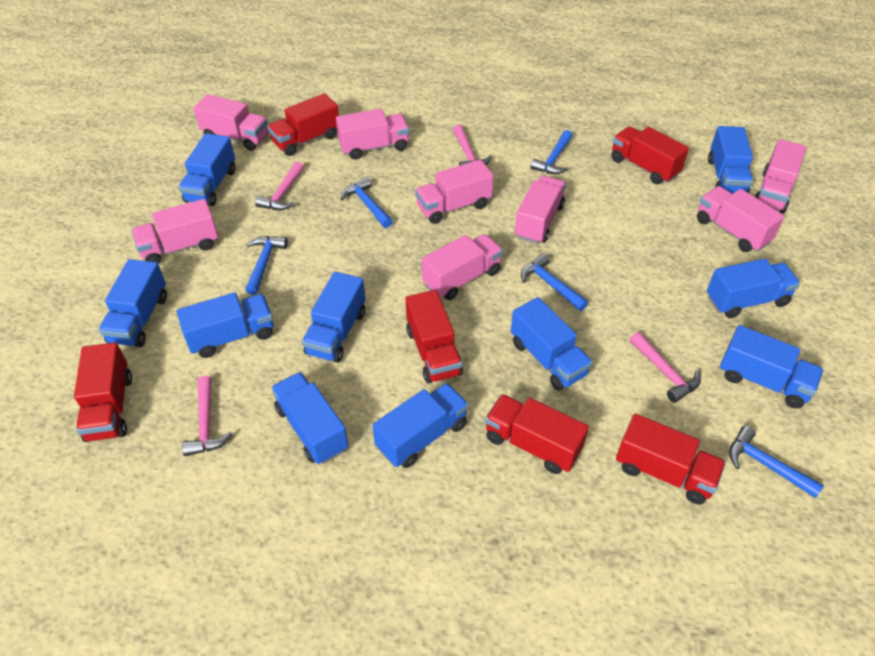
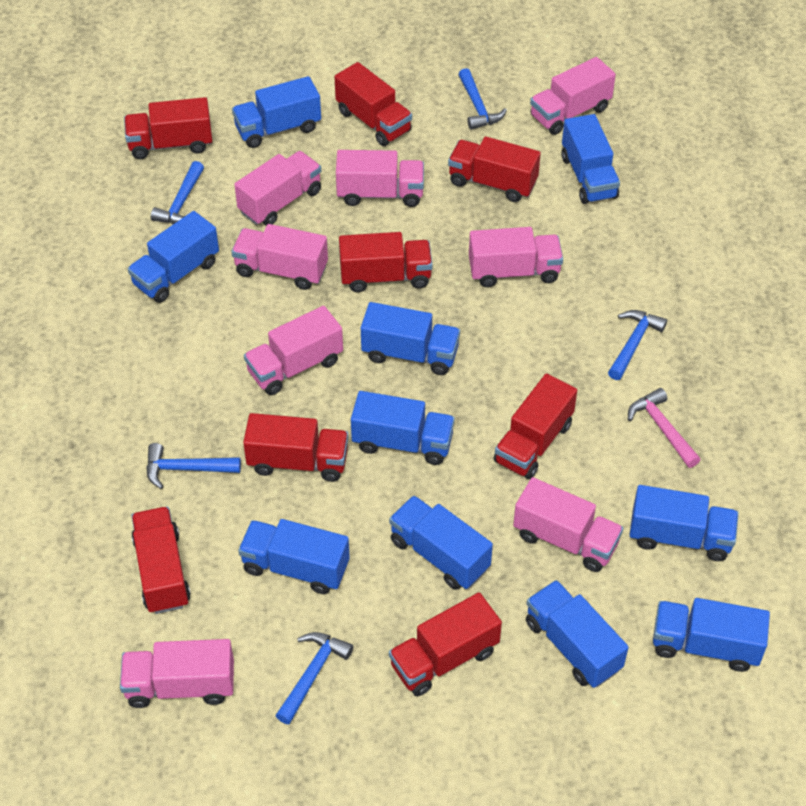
pink hammer: [182,376,232,456] [255,162,304,210] [453,125,492,166] [629,332,701,403] = 4 -> [628,388,701,468] = 1
red truck: [74,342,132,442] [268,93,339,156] [405,290,463,384] [485,394,589,474] [611,126,689,184] [616,414,726,505] = 6 -> [124,97,212,159] [132,507,191,614] [243,413,348,482] [335,62,412,146] [339,232,432,292] [389,592,502,696] [448,137,541,202] [494,373,577,479] = 8

